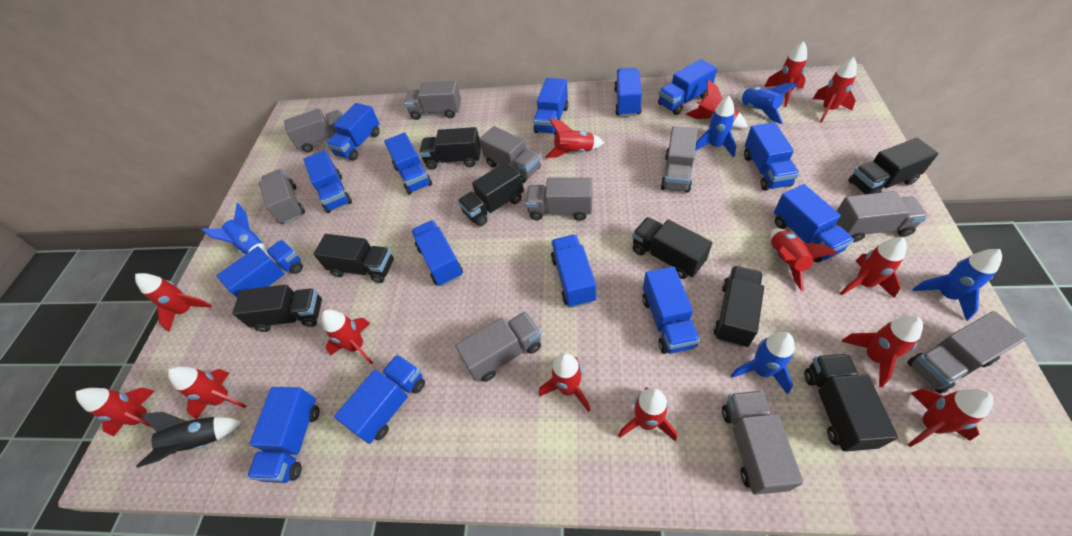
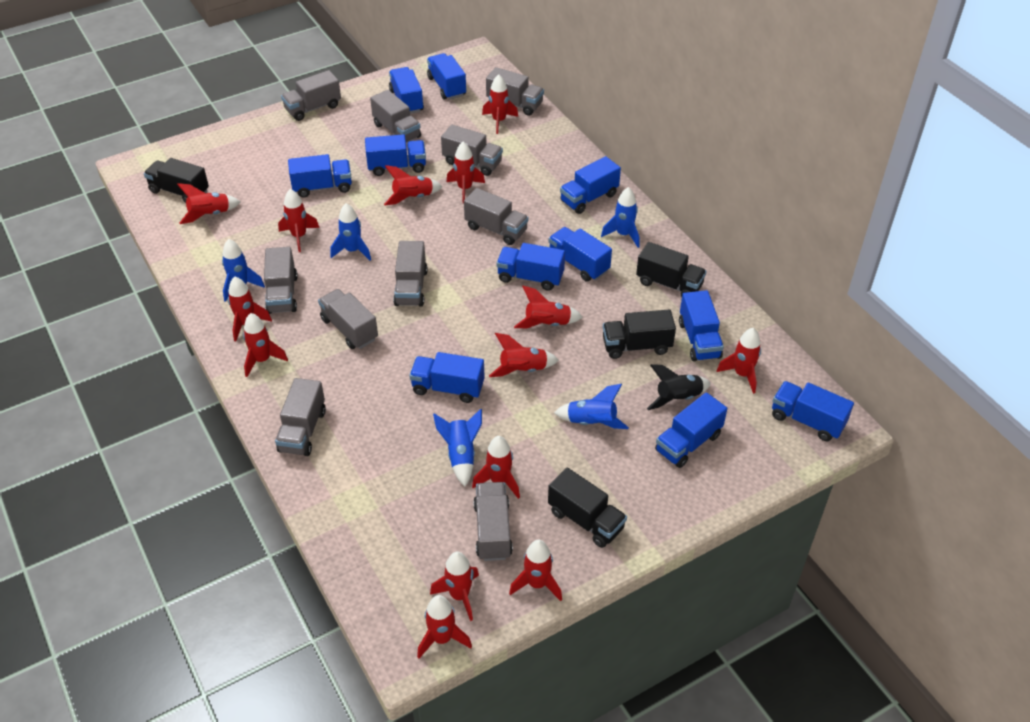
black truck: [232,285,322,332] [313,234,394,283] [419,127,481,170] [458,162,524,226] [632,217,712,279] [713,266,764,348] [804,353,898,452] [848,138,938,194] = 8 -> [144,158,209,203] [548,468,627,548] [603,309,676,359] [636,242,707,297] = 4
blue truck: [217,240,303,297] [247,387,319,483] [303,150,352,213] [326,103,380,161] [334,354,425,444] [384,132,432,195] [411,220,463,286] [533,78,569,135] [551,235,596,308] [614,68,642,117] [642,266,700,354] [658,59,717,115] [744,122,799,191] [774,184,854,262] = 14 -> [288,154,352,198] [365,134,426,176] [389,67,424,114] [409,352,485,403] [427,53,466,99] [497,243,565,291] [548,227,612,282] [560,156,621,214] [655,392,727,468] [679,290,724,362] [772,381,854,441] = 11

